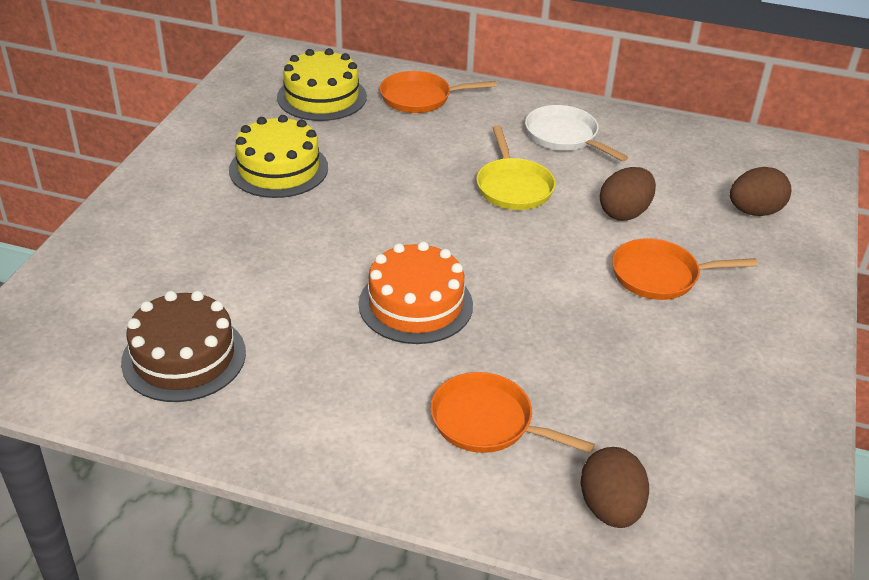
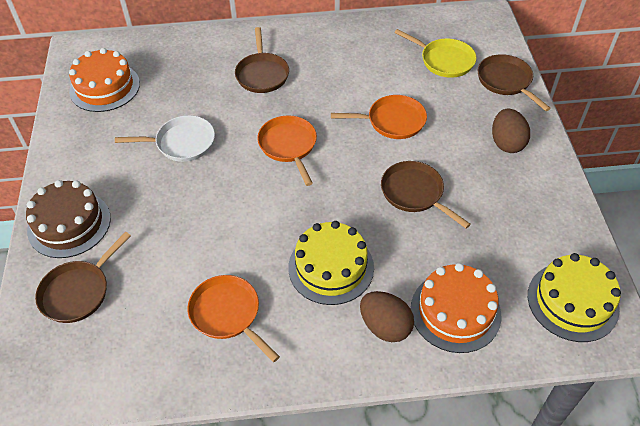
brown egg: [580,447,649,528] [600,167,656,221] [730,167,792,216] = 3 -> [360,291,414,342] [492,108,530,153] = 2
brown pan: none = 0 -> [35,232,131,323] [235,27,289,93] [381,161,471,229] [478,54,551,111] = 4
orange cake: [359,241,473,344] = 1 -> [69,48,140,112] [411,263,501,353] = 2

